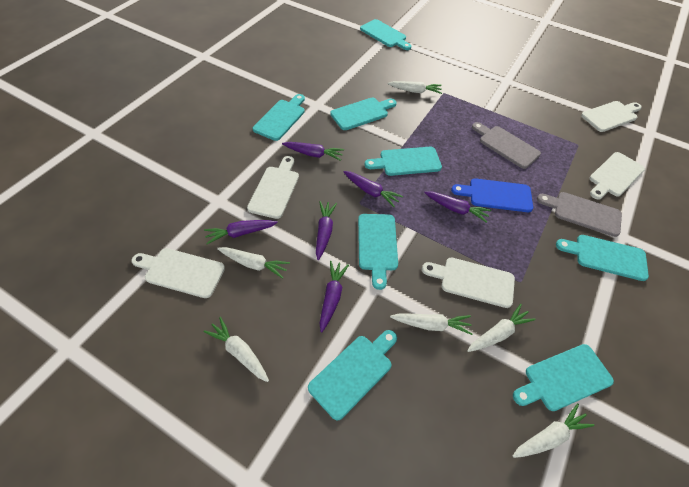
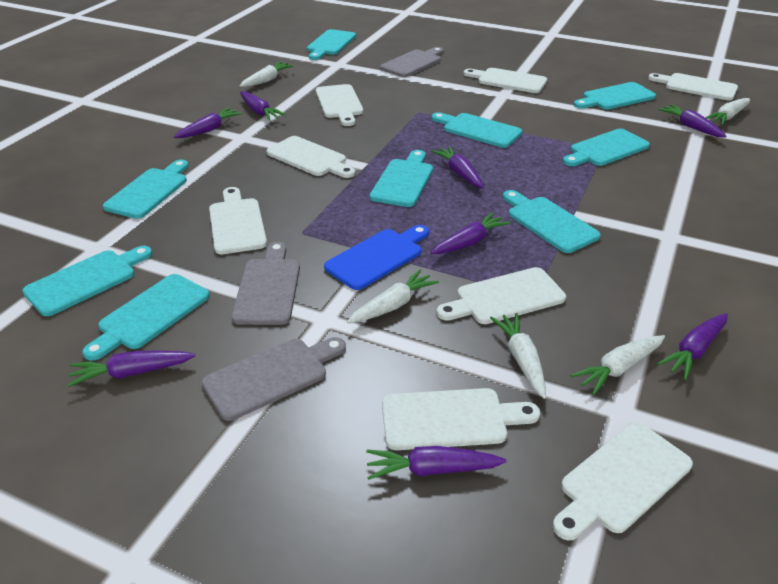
grey cutting board: [472,122,541,169] [537,192,622,237] = 2 -> [202,337,346,421] [232,242,300,325] [380,47,444,77] = 3
purple carrot: [204,220,278,244] [282,142,344,161] [316,201,337,260] [320,261,349,333] [343,171,403,207] [424,191,491,223] = 6 -> [68,350,195,387] [174,107,242,138] [240,91,286,121] [366,446,507,480] [431,146,484,188] [431,212,511,254] [657,313,728,380] [658,104,727,138] = 8
turquoise cutting board: [253,94,305,141] [308,330,397,421] [330,98,397,130] [358,214,398,290] [360,19,411,50] [365,147,442,176] [513,344,614,411] [556,235,649,281] = 8 -> [22,246,152,316] [82,274,210,361] [103,160,189,219] [307,29,356,60] [370,150,433,207] [431,112,522,148] [503,190,601,253] [563,129,650,166] [574,82,656,110] = 9
white carrot: [203,317,269,382] [217,247,290,279] [388,81,442,94] [390,313,472,335] [467,304,536,352] [513,404,594,458] = 6 -> [240,62,294,87] [347,269,439,323] [490,313,546,399] [570,335,665,395] [705,98,750,125] = 5
white cutting board: [131,248,225,298] [247,156,299,219] [422,258,515,308] [581,101,642,132] [590,152,645,200] = 5 -> [209,187,267,254] [266,136,355,178] [316,84,363,126] [382,388,540,450] [436,267,566,324] [464,68,547,93] [553,422,693,541] [648,73,738,101] = 8

